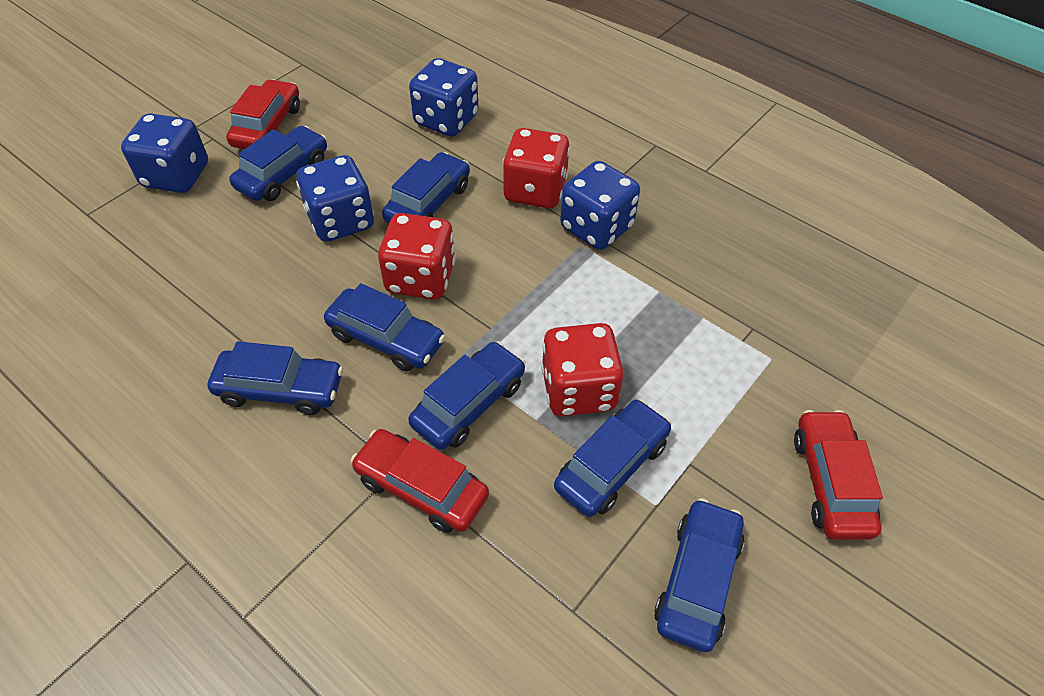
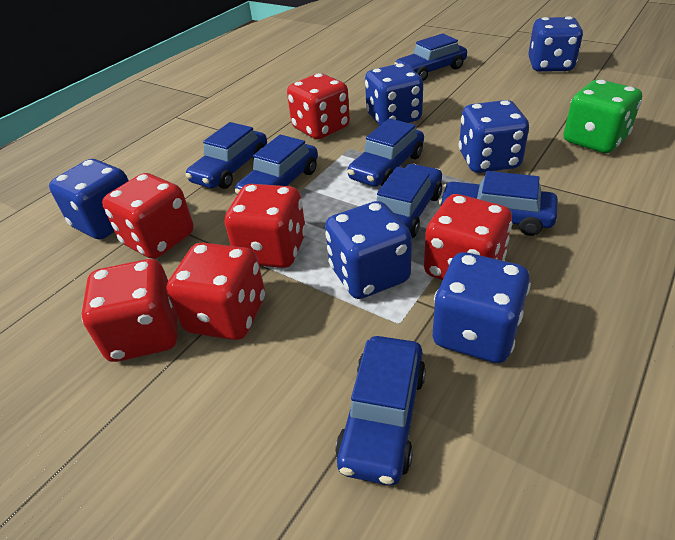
blue dice: [121,113,208,193] [296,155,374,242] [409,58,478,137] [560,161,640,250] = 4 -> [49,159,129,239] [325,201,412,299] [365,63,423,125] [433,252,531,363] [459,100,529,173] [528,16,583,72] = 6
green dice: none = 0 -> [563,80,642,153] = 1
red car: [226,79,300,149] [351,429,489,533] [794,410,883,540] = 3 -> none = 0
red dice: [378,213,456,300] [503,128,570,208] [541,323,624,416] = 3 -> [82,259,177,362] [102,173,194,259] [166,243,265,340] [225,184,306,268] [287,73,350,139] [424,194,512,280] = 6

